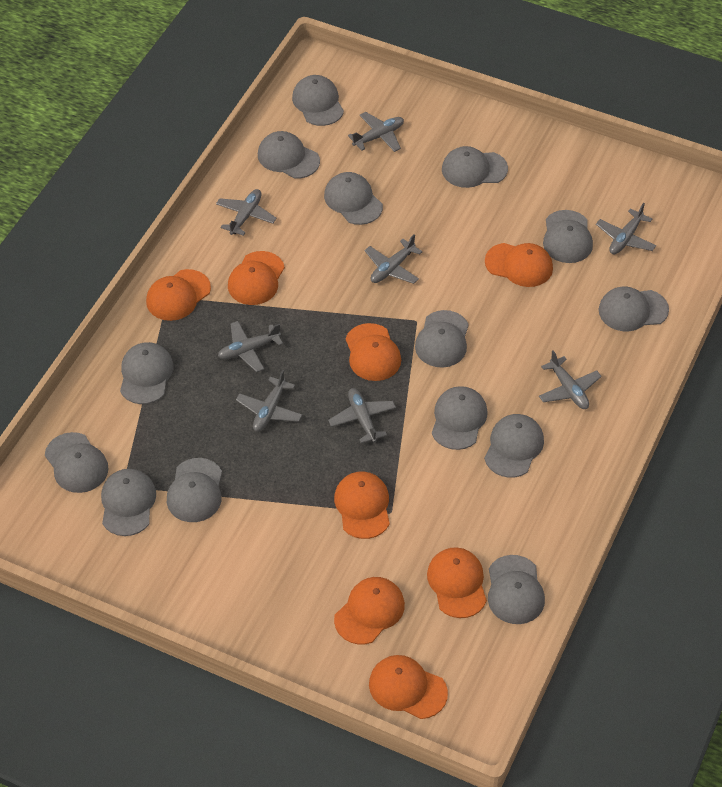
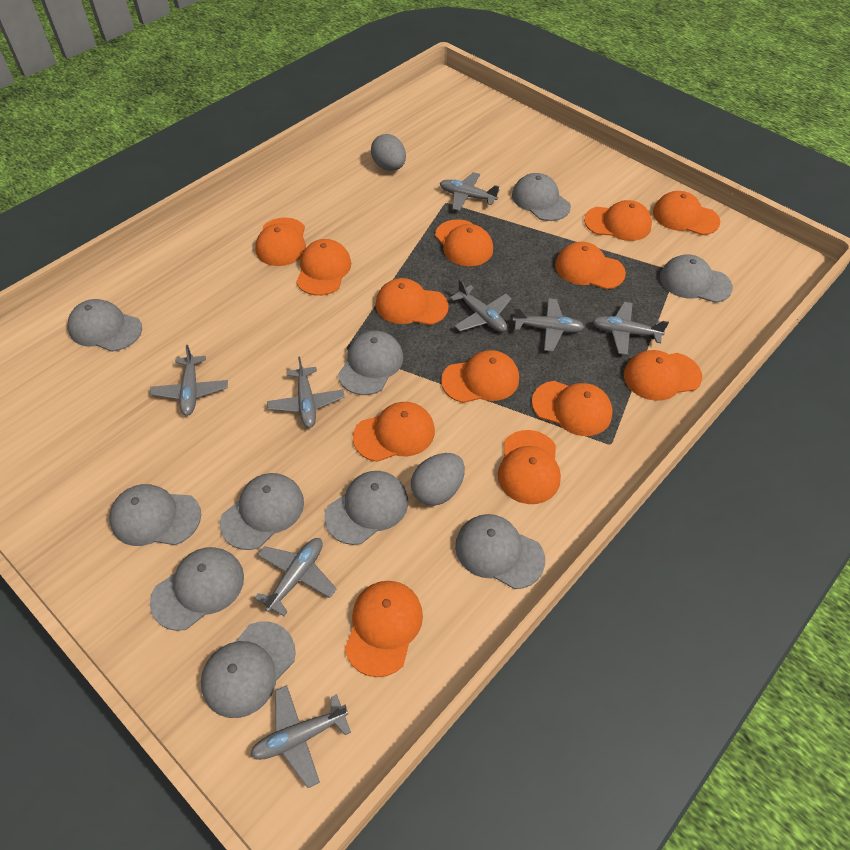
grey cap: [45,432,109,493] [101,469,156,536] [120,342,174,404] [167,458,222,522] [258,131,320,179] [292,75,344,126] [324,172,383,225] [415,310,469,368] [432,386,488,450] [442,146,508,188] [484,414,544,478] [488,555,545,624] [543,210,593,263] [599,287,669,331] = 14 -> [68,299,142,352] [109,484,201,546] [150,547,244,631] [201,621,296,718] [220,473,304,550] [324,471,408,545] [338,331,403,395] [455,514,545,589] [512,173,571,221] [660,254,733,303] = 10
grey egg: none = 0 -> [371,134,406,171] [411,453,465,506] = 2
orange cap: [146,269,211,321] [228,251,285,305] [334,472,390,539] [334,577,405,644] [345,323,401,381] [369,655,448,719] [427,548,487,618] [485,243,553,287] = 8 -> [255,217,306,266] [296,239,351,296] [345,581,423,677] [353,402,435,462] [375,278,448,325] [435,219,493,266] [441,350,519,403] [498,430,561,504] [532,381,613,436] [555,242,626,289] [584,200,652,241] [624,350,702,401] [653,191,720,235] = 13

